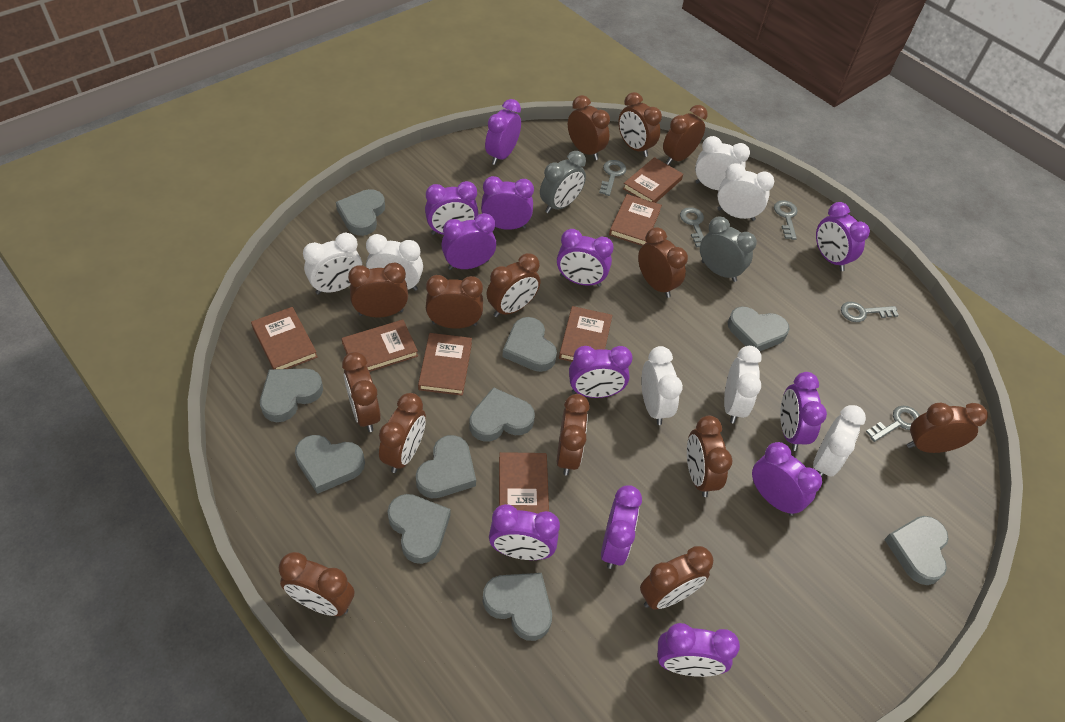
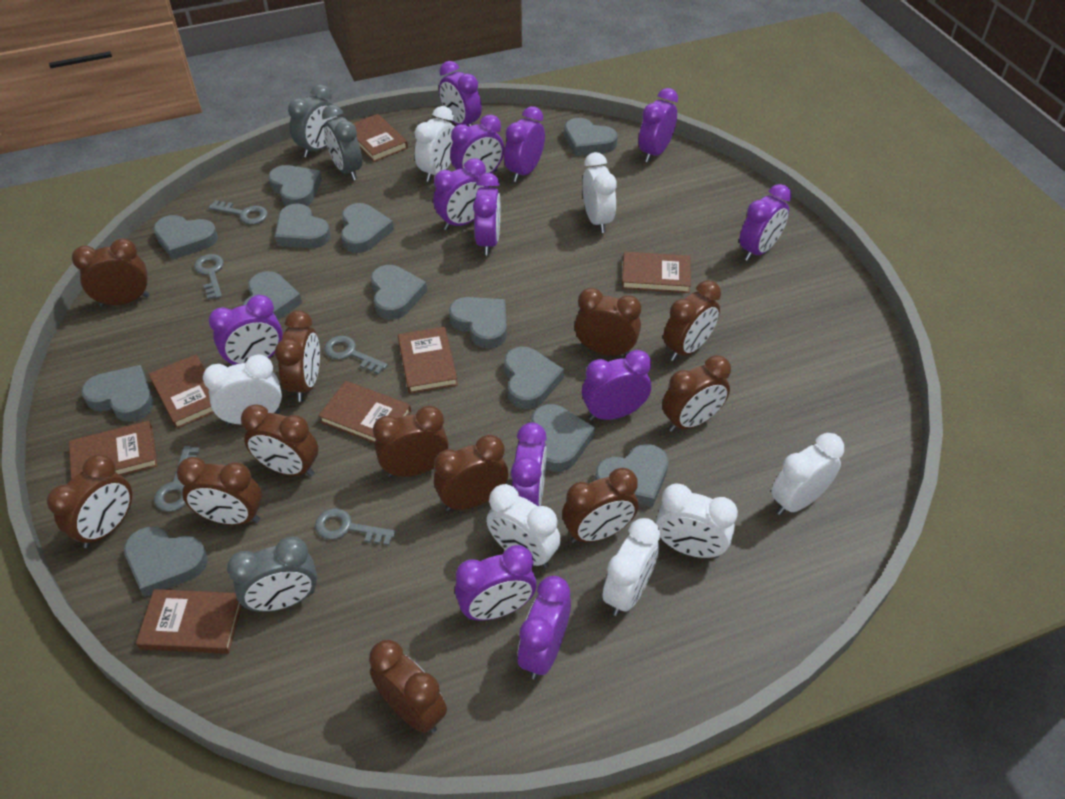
brown clock: [279,552,354,616] [342,352,381,432] [348,263,408,318] [379,393,426,473] [426,275,483,329] [487,253,540,317] [557,394,590,475] [568,95,610,160] [618,92,662,157] [638,227,688,298] [640,546,713,609] [663,105,707,165] [687,416,733,497] [907,402,988,453] = 14 -> [47,454,132,548] [72,238,149,307] [177,457,262,525] [241,404,318,476] [275,310,320,402] [369,639,447,733] [373,406,449,477] [434,435,508,511] [562,468,638,543] [575,288,641,355] [662,355,731,432] [663,280,721,361] = 12
grey clock: [540,151,586,213] [700,216,757,282] = 2 -> [227,536,317,612] [288,84,338,158] [322,105,362,180] = 3
grey heart: [260,369,323,422] [295,435,365,494] [336,189,385,236] [387,494,451,564] [416,435,476,498] [469,387,535,442] [483,573,552,641] [502,317,557,372] [728,307,789,351] [884,516,949,585] = 10 -> [81,365,154,422] [124,527,208,597] [153,215,218,260] [242,271,302,320] [268,165,322,206] [275,204,331,248] [341,203,394,253] [371,265,427,319] [449,297,507,349] [504,347,564,409] [531,404,595,472] [564,118,618,156] [595,444,668,507] = 13

